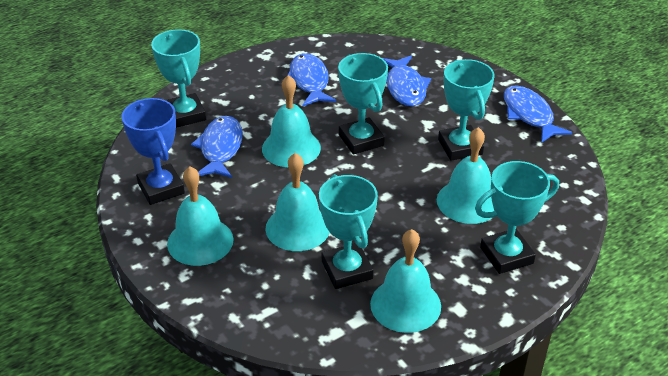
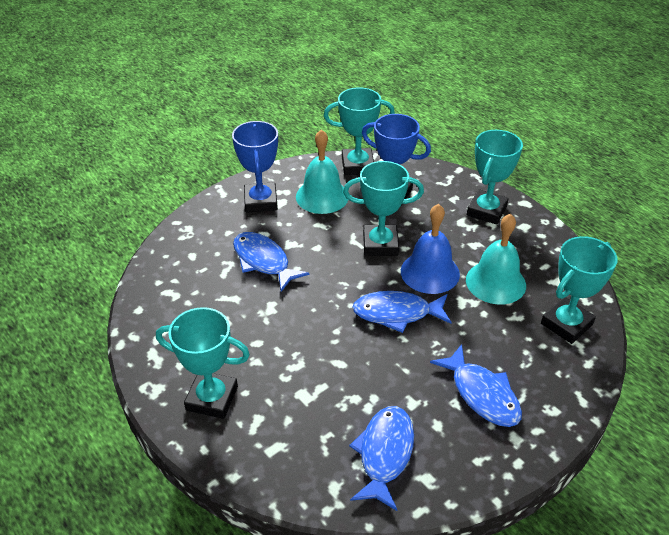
blue bell: none = 0 -> [401,204,460,294] = 1
blue trophy: [122,98,185,205] = 1 -> [232,121,278,213] [362,114,431,207] = 2
turquoise bell: [167,166,234,266] [262,75,321,167] [265,153,330,251] [370,229,441,333] [437,127,494,224] = 5 -> [296,129,348,214] [466,214,526,305] = 2

